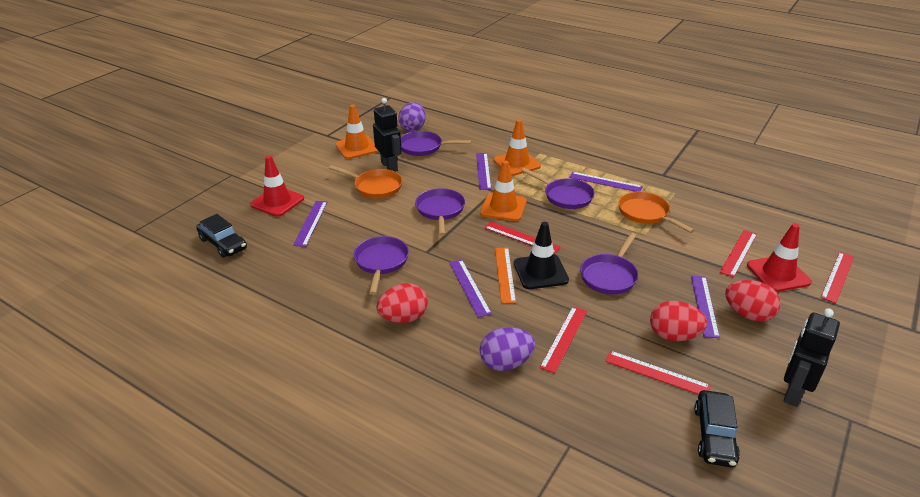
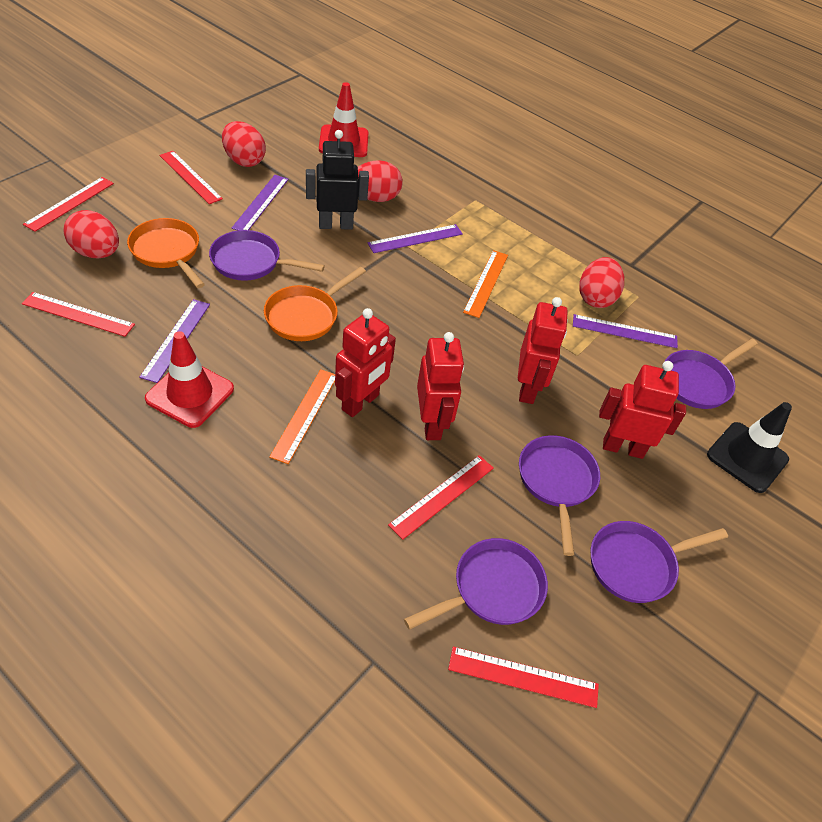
black car: [196,214,247,258] [694,390,740,468] = 2 -> none = 0
black robot: [373,98,402,172] [784,308,840,407] = 2 -> [306,130,369,230] = 1
orange ruler: [495,248,516,303] = 1 -> [269,369,335,464] [463,250,508,318] = 2
orange traffic cone: [335,105,378,159] [480,160,527,221] [494,119,541,176] = 3 -> none = 0
purple egg: [399,102,426,132] [480,327,535,371] = 2 -> none = 0
purple ruler: [293,201,327,247] [449,260,492,317] [476,153,491,190] [569,172,643,192] [691,276,720,338] = 5 -> [139,299,210,383] [232,175,289,231] [368,224,463,253] [573,314,678,348] = 4
red egg: [377,283,428,323] [650,301,707,341] [725,280,781,322] = 3 -> [63,210,119,258] [222,121,266,167] [358,160,403,202] [579,257,624,308] = 4
red robot: none = 0 -> [335,308,396,417] [417,332,464,440] [518,297,568,404] [599,361,686,459] = 4

